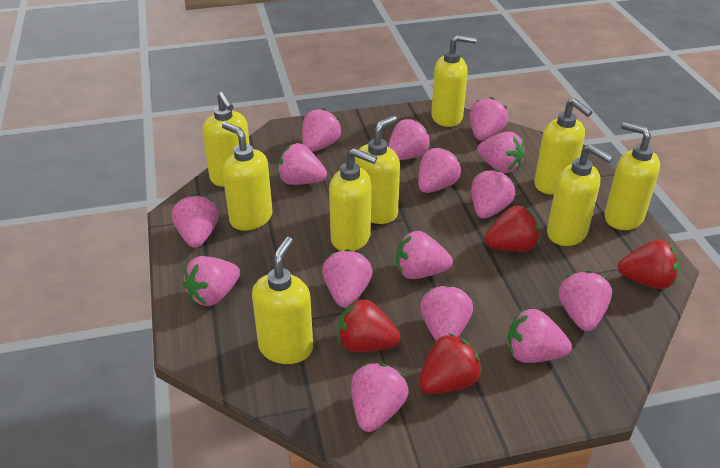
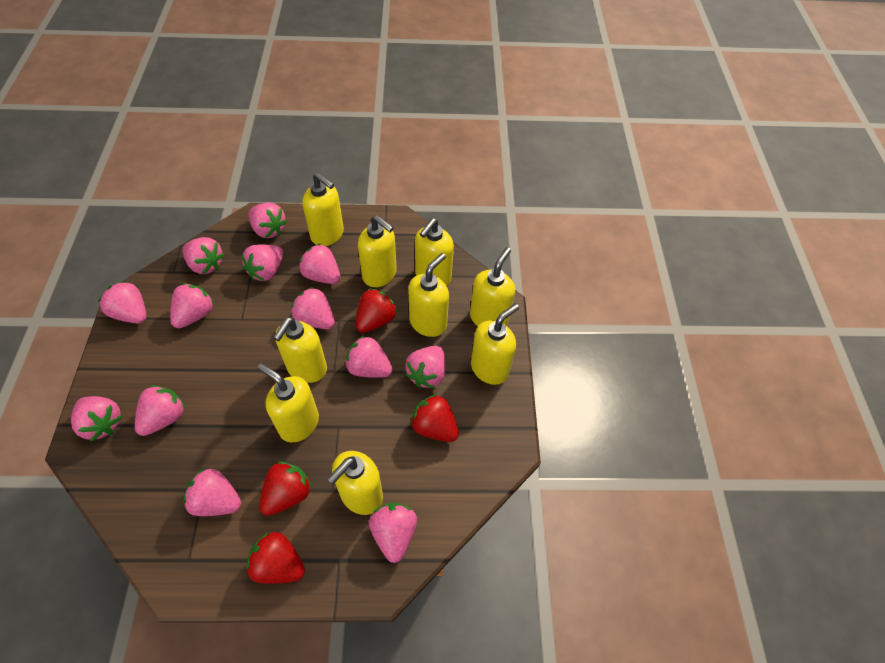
pink strawberry: [172,194,219,248] [183,256,240,306] [278,143,327,185] [302,108,341,152] [322,249,373,308] [351,363,409,432] [388,119,431,160] [396,231,453,279] [418,147,461,193] [420,284,473,341] [469,97,508,141] [471,169,515,219] [477,132,525,173] [507,309,572,363] [559,271,612,331] = 15 -> [71,396,123,441] [98,281,147,324] [135,385,186,436] [170,283,215,328] [183,237,225,274] [183,468,241,516] [242,245,283,281] [248,203,287,238] [291,287,335,329] [299,244,340,284] [345,335,392,378] [369,503,417,563] [405,346,445,388] = 13

